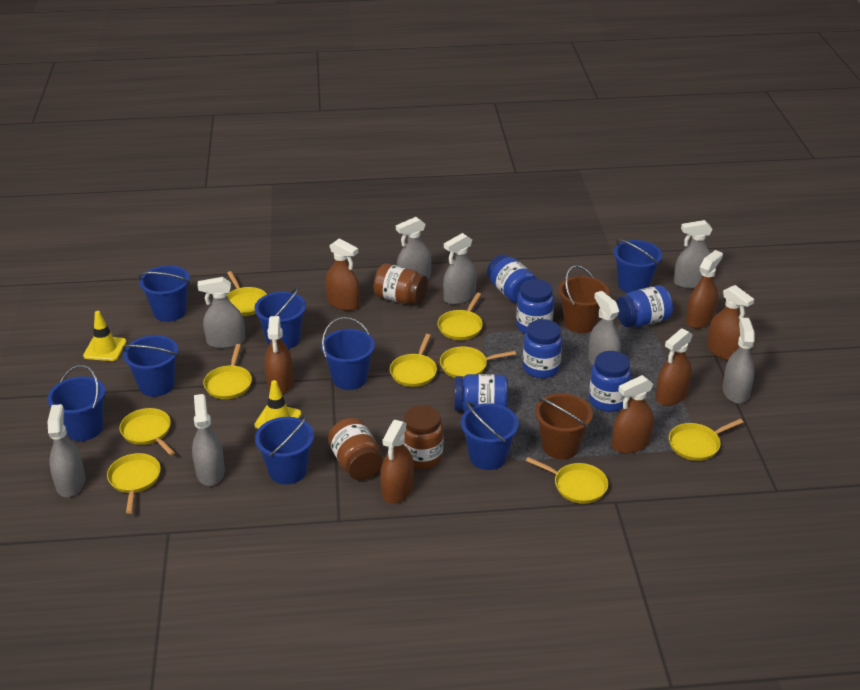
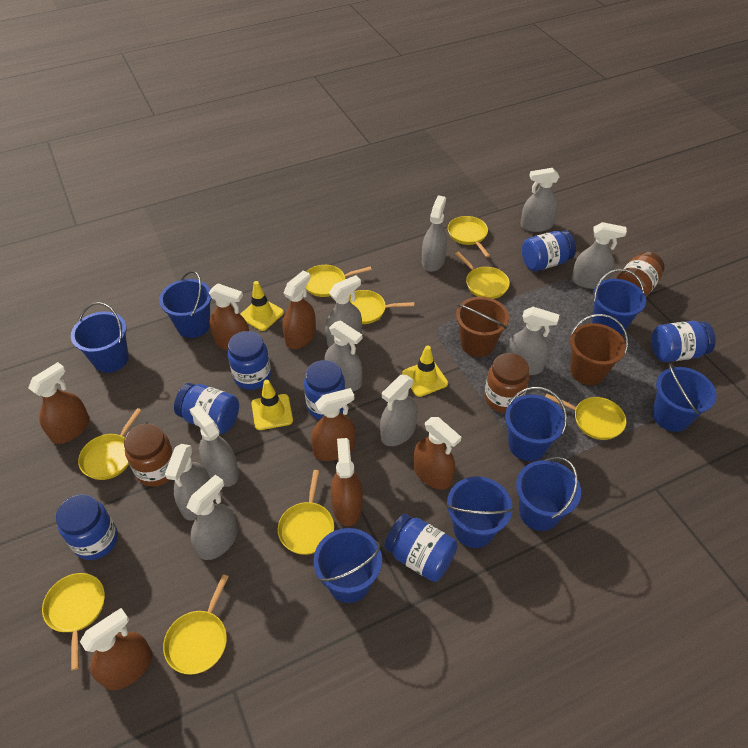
blue jar: [454,374,508,412] [487,254,537,303] [516,279,554,334] [523,319,562,378] [589,351,631,412] [617,285,673,327] = 6 -> [56,494,118,560] [174,383,239,434] [228,331,271,390] [304,360,345,420] [384,514,458,582] [522,230,576,271] [651,321,716,362] = 7
grey spray bottle: [47,404,85,497] [192,394,225,486] [198,277,245,349] [396,217,431,280] [443,233,477,305] [588,291,621,365] [674,220,713,289] [722,318,755,404] = 8 -> [165,444,210,520] [187,475,238,560] [189,405,239,487] [324,320,363,391] [325,275,362,347] [380,375,418,446] [422,195,447,272] [505,307,559,375] [520,168,559,232] [571,222,627,289] = 10
yellow traffic cone: [83,311,127,361] [254,380,301,429] = 2 -> [240,281,284,331] [251,380,293,430] [402,345,448,397] = 3

